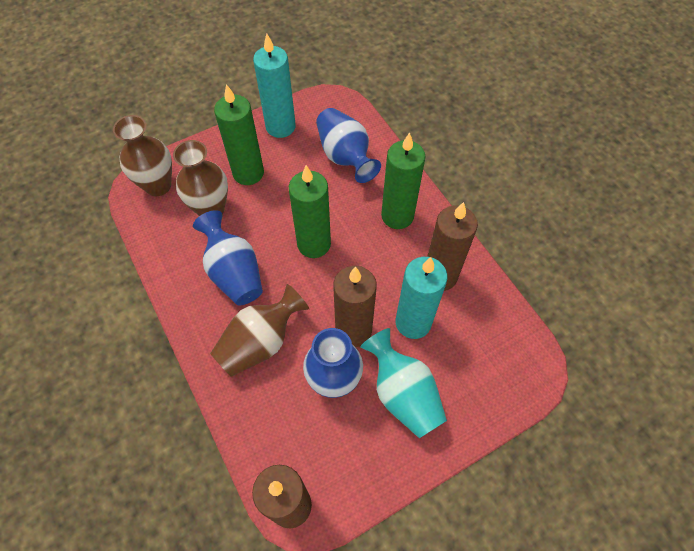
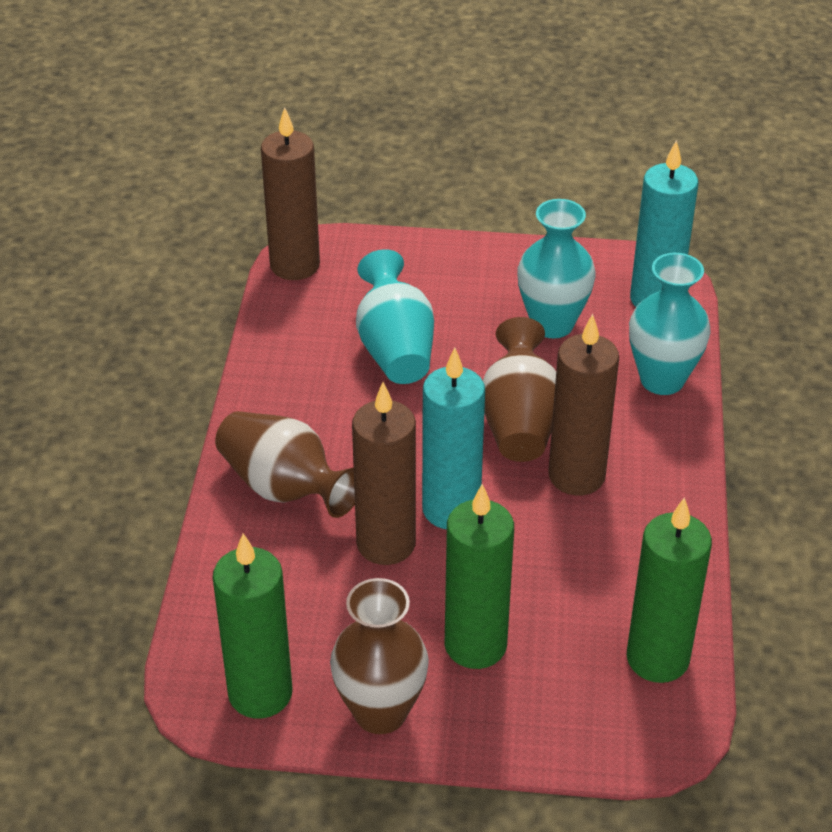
blue vase: [193,210,263,305] [303,328,363,398] [316,108,381,183] = 3 -> none = 0
turquoise vase: [361,328,447,438] = 1 -> [356,249,434,384] [517,199,596,338] [629,253,711,395] = 3

